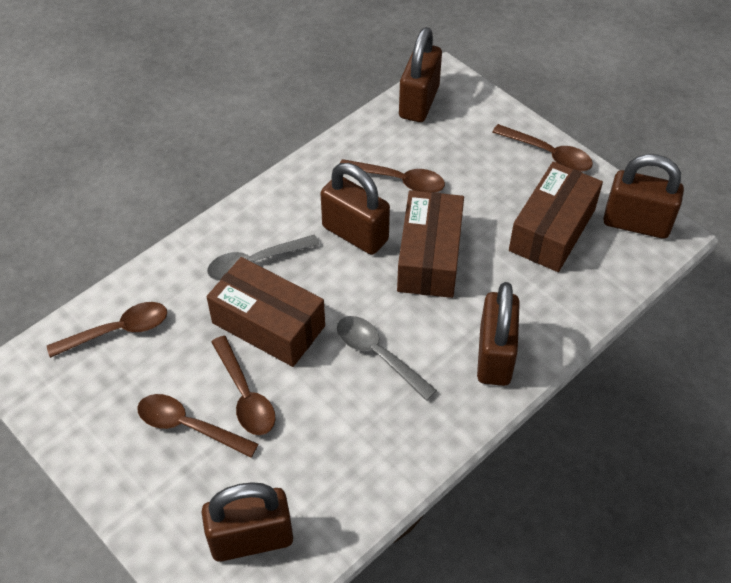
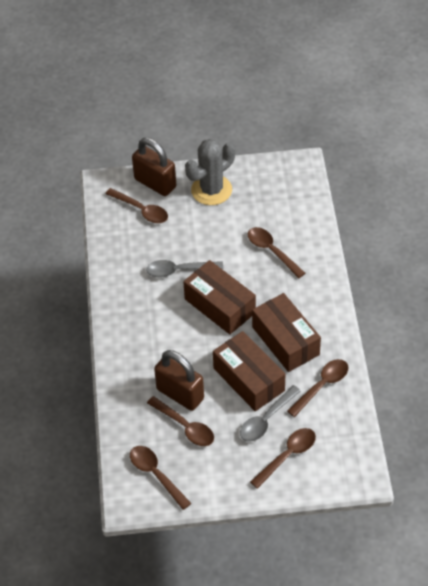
brown padlock: [202,482,293,562] [320,163,390,255] [399,27,442,122] [477,282,520,386] [603,154,684,239] = 5 -> [132,138,176,196] [154,350,204,411] = 2
brown spoon: [47,302,167,358] [137,394,258,458] [211,336,275,435] [340,159,445,192] [492,124,593,172] = 5 -> [105,188,168,223] [130,446,191,510] [147,396,214,446] [248,227,305,278] [250,428,316,489] [287,359,348,417] = 6
grey cactus: none = 0 -> [185,139,235,205] = 1

